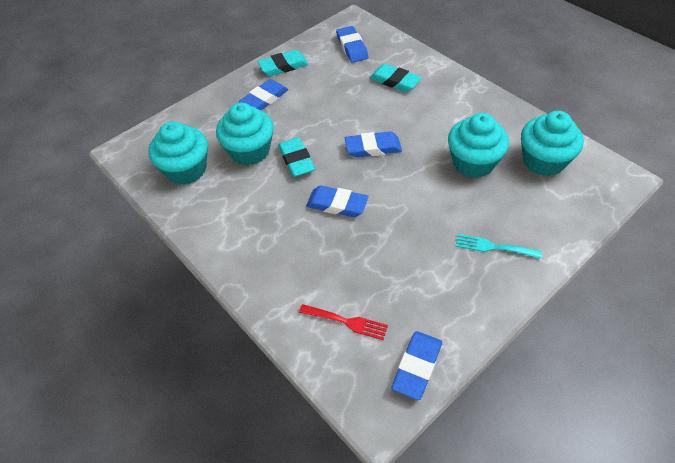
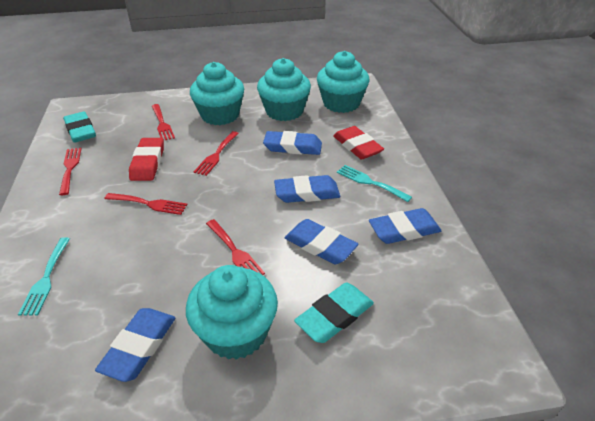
red eraser: none = 0 -> [129,138,164,181] [333,126,384,160] = 2
red fork: [299,304,388,340] = 1 -> [59,148,82,195] [105,193,187,215] [152,104,175,140] [194,131,239,176] [206,219,265,275] = 5
turquoise eraser: [257,50,309,76] [278,137,315,177] [370,64,422,92] = 3 -> [63,111,96,143] [294,283,374,343] = 2
turquoise fork: [456,234,542,259] = 1 -> [18,237,70,316] [337,165,412,202] = 2

